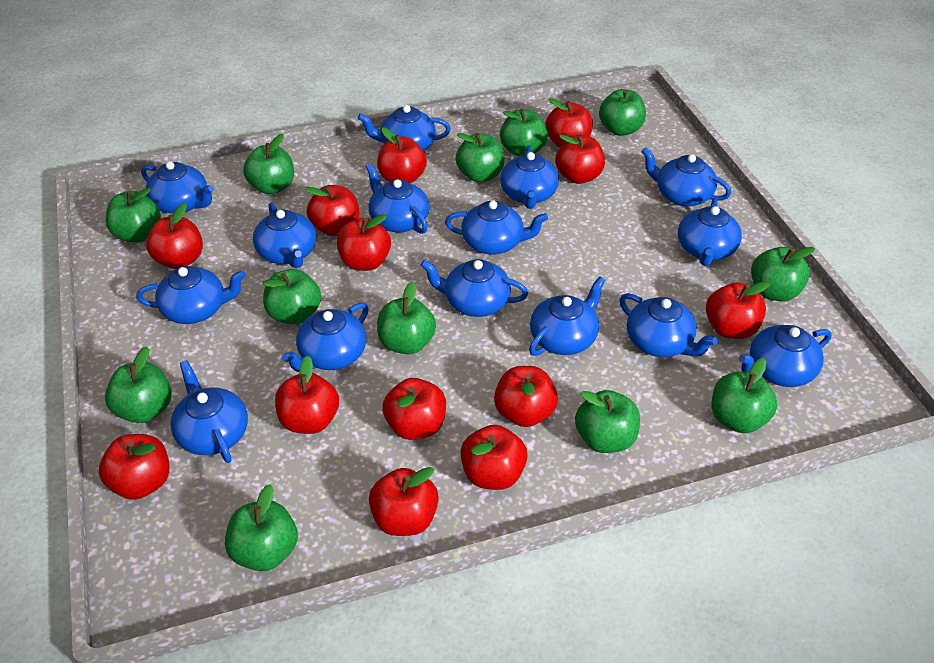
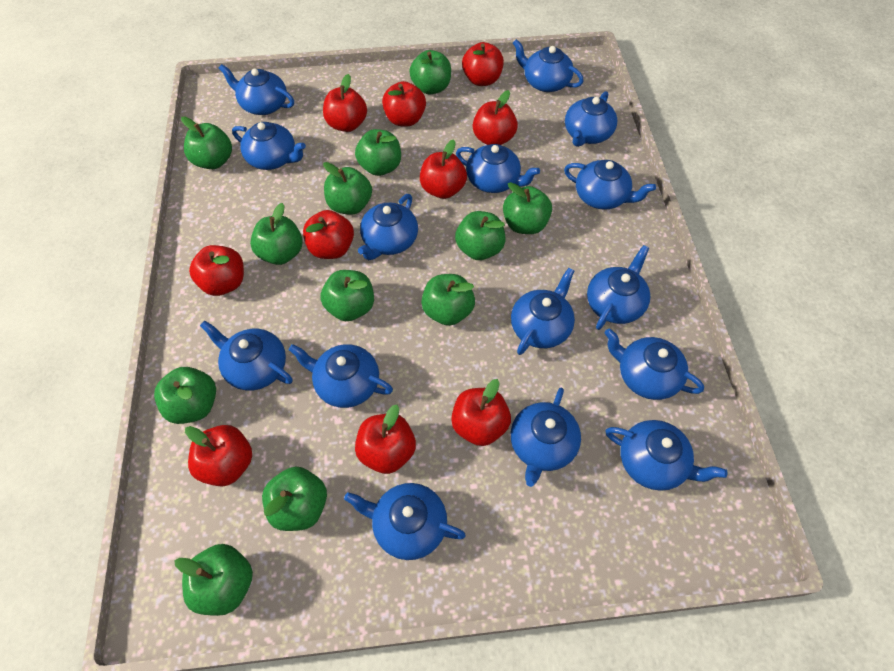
red apple: [99,434,170,500] [146,203,203,269] [275,356,339,434] [305,185,359,236] [336,214,391,271] [369,467,439,536] [377,127,427,183] [382,378,446,440] [461,425,528,490] [494,366,558,427] [545,98,593,148] [555,134,605,184] [706,281,770,339] = 13 -> [185,425,252,486] [189,245,244,296] [303,210,354,259] [323,74,367,132] [355,405,416,474] [382,81,426,126] [420,139,467,199] [451,379,511,446] [462,42,504,86] [473,90,518,145] = 10

